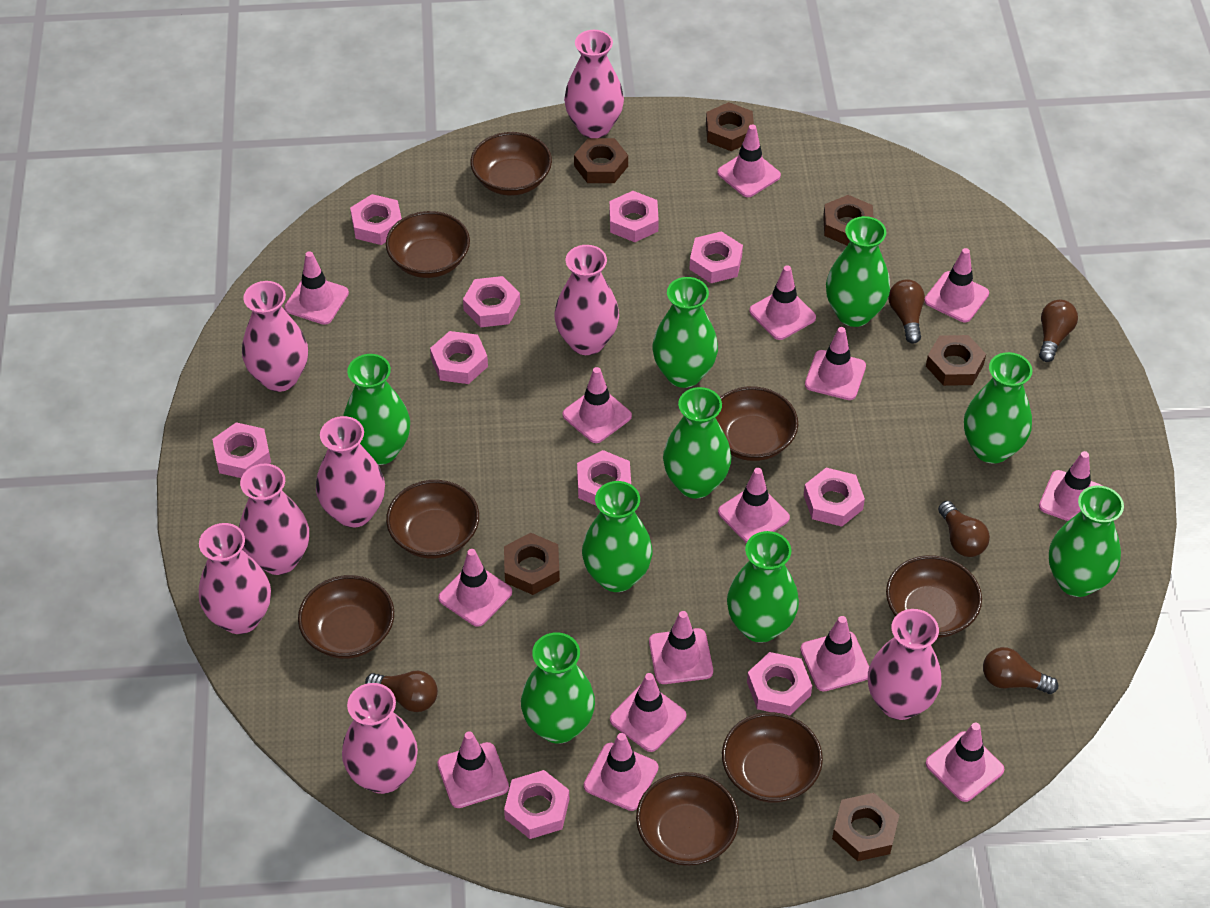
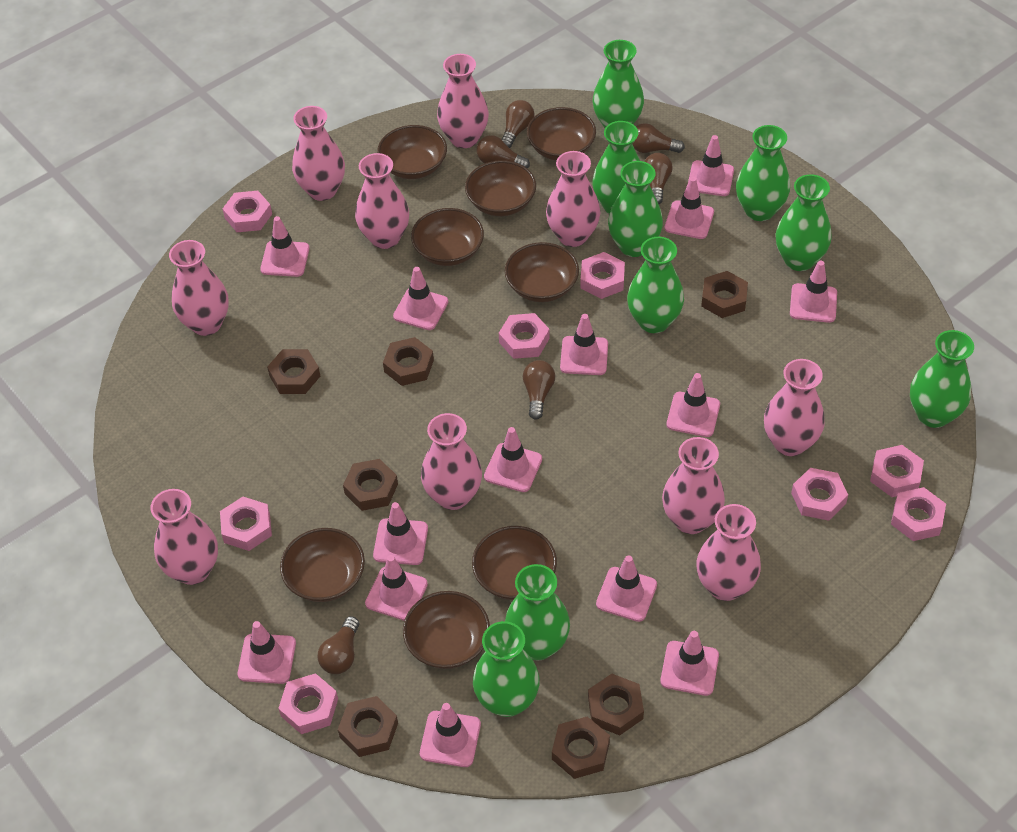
brown light bulb: [365,671,438,712] [888,279,925,344] [938,501,990,557] [983,647,1058,694] [1039,300,1078,362] = 5 -> [317,616,359,674] [477,135,530,168] [502,100,534,148] [523,360,555,420] [633,123,685,153] [644,153,672,204] = 6
brown nut: [504,533,560,595] [574,138,628,183] [706,102,754,151] [823,195,874,246] [832,793,899,861] [926,335,986,386] = 6 -> [267,349,320,394] [338,696,398,757] [343,459,398,511] [383,337,434,386] [552,716,610,779] [588,674,644,735] [701,271,748,318] = 7
pink nut: [212,422,271,478] [350,194,402,245] [430,331,488,384] [463,276,520,327] [504,770,569,839] [577,450,631,506] [609,191,659,242] [689,231,743,283] [747,652,812,716] [804,468,865,527] = 10 -> [220,497,272,551] [223,191,272,232] [278,673,338,734] [499,313,550,359] [580,252,625,299] [791,468,848,521] [870,445,924,497] [891,487,946,541] = 8
pink traffic cone: [284,251,349,325] [437,731,509,808] [438,549,512,627] [562,367,632,443] [584,733,659,811] [610,673,686,752] [649,611,713,684] [717,124,781,197] [718,468,790,543] [749,265,816,340] [800,616,869,691] [805,327,866,400] [924,248,989,322] [926,723,1004,802] [1039,451,1102,521] = 15 -> [238,621,296,684] [260,216,310,277] [365,555,428,621] [373,502,428,565] [393,267,448,330] [420,703,481,767] [484,427,542,492] [560,314,608,375] [596,555,657,622] [660,631,719,696] [664,177,714,239] [667,373,720,437] [688,135,734,196] [790,261,837,323] = 14
pink vase: [199,523,271,634] [239,463,309,575] [242,281,308,392] [316,416,385,528] [342,683,418,794] [554,245,619,355] [564,30,624,138] [868,609,941,720] = 8 -> [151,489,218,585] [169,240,229,336] [292,106,345,201] [355,153,409,249] [421,413,482,510] [437,54,489,148] [546,151,600,247] [662,437,725,534] [696,504,761,601] [764,359,825,456] = 10

